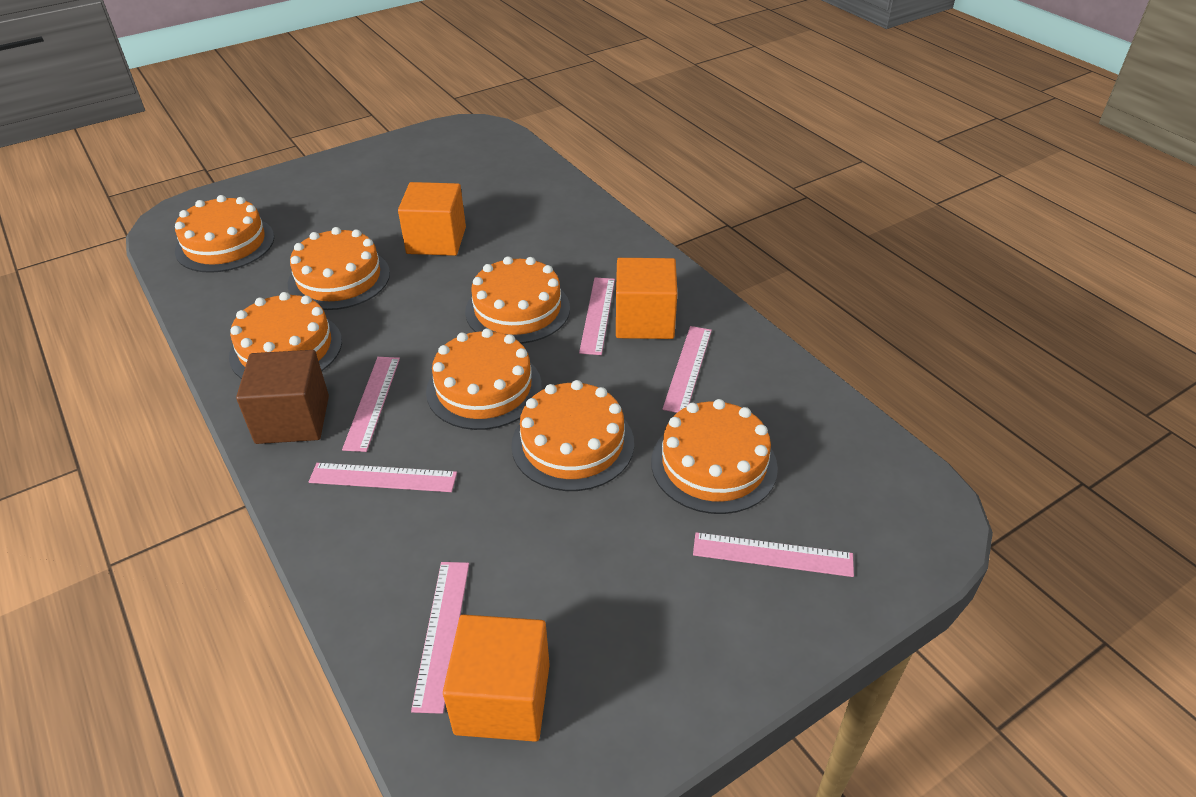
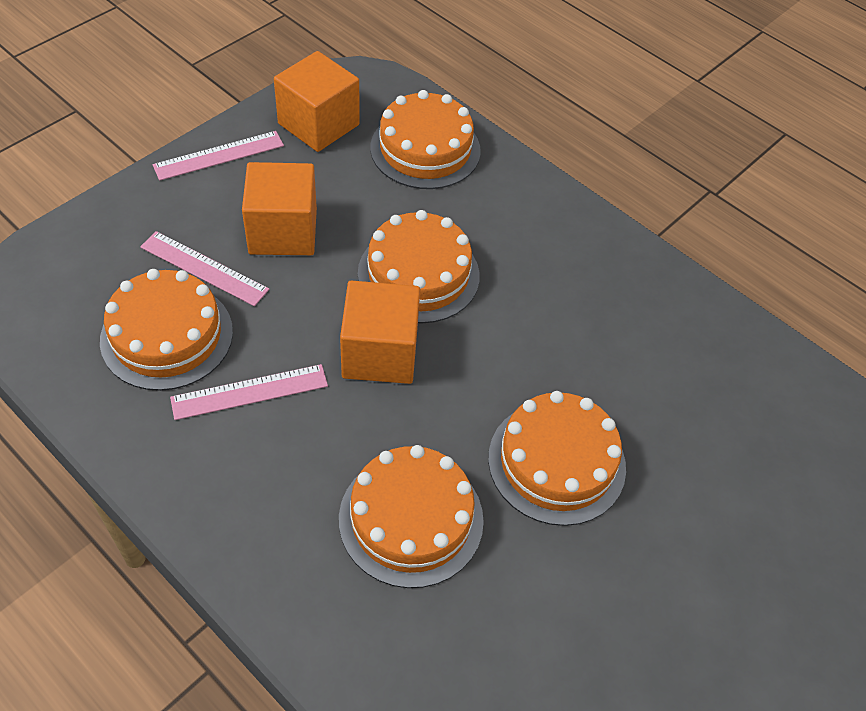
brown cube: [236,350,329,444] = 1 -> none = 0
orange cake: [175,195,274,273] [229,292,342,379] [288,227,390,310] [426,328,542,430] [465,256,570,344] [511,380,634,491] [651,399,778,514] = 7 -> [100,269,233,391] [339,445,484,588] [358,210,480,323] [370,90,481,189] [488,391,626,526] = 5
pink ruler: [309,463,457,492] [342,357,400,452] [411,562,469,714] [579,277,615,355] [662,326,712,413] [693,532,854,577] = 6 -> [140,231,269,306] [153,131,284,181] [170,364,328,420] = 3

